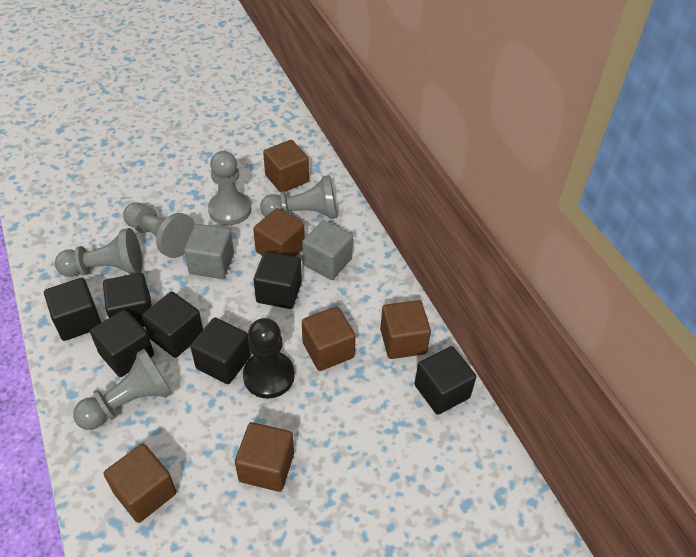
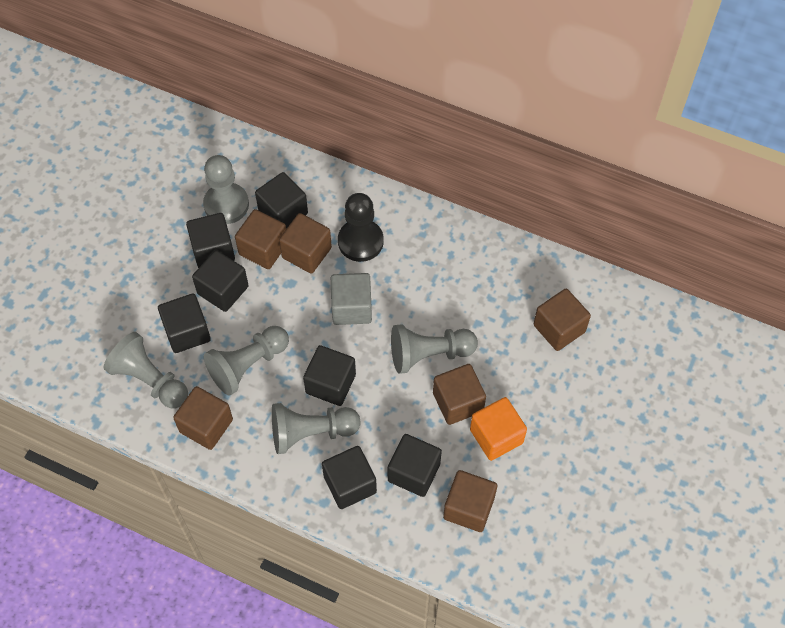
grey cube: [184,224,234,279] [302,220,353,280] = 2 -> [331,273,372,325] = 1
orange cube: none = 0 -> [470,397,527,461] = 1

